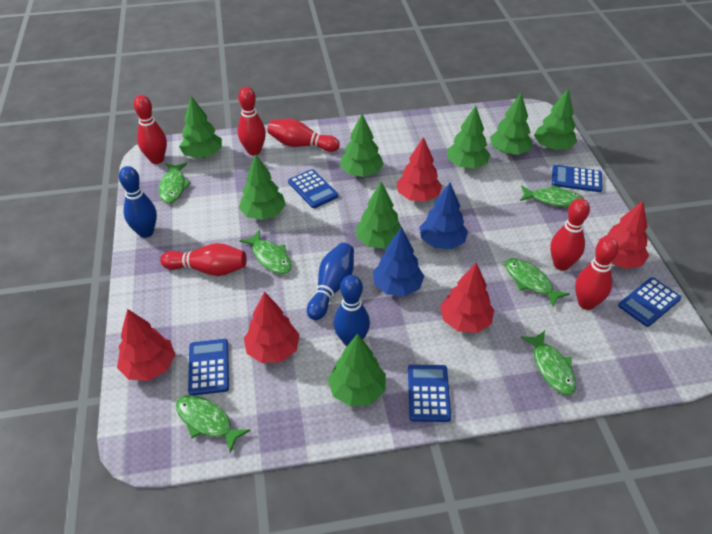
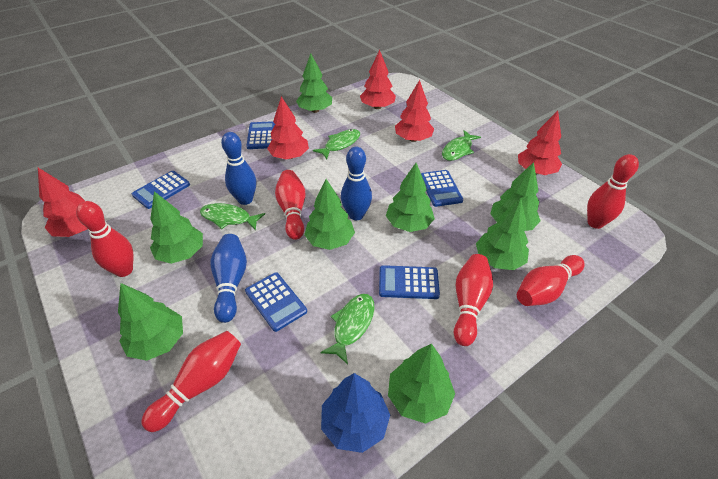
blue tree: [373,227,424,296] [420,183,468,249] = 2 -> [321,373,390,453] = 1
green fish: [159,163,191,203] [176,395,250,453] [240,230,292,274] [505,258,570,307] [520,185,584,207] [520,331,576,395] = 6 -> [200,203,265,230] [313,129,360,159] [320,294,375,364] [442,130,481,161] = 4

